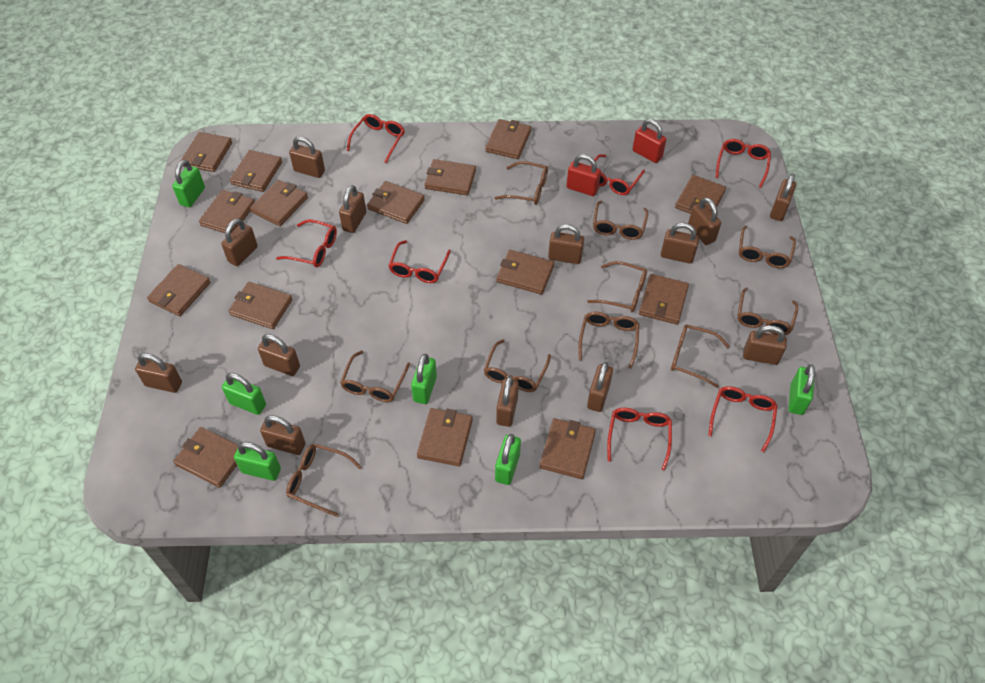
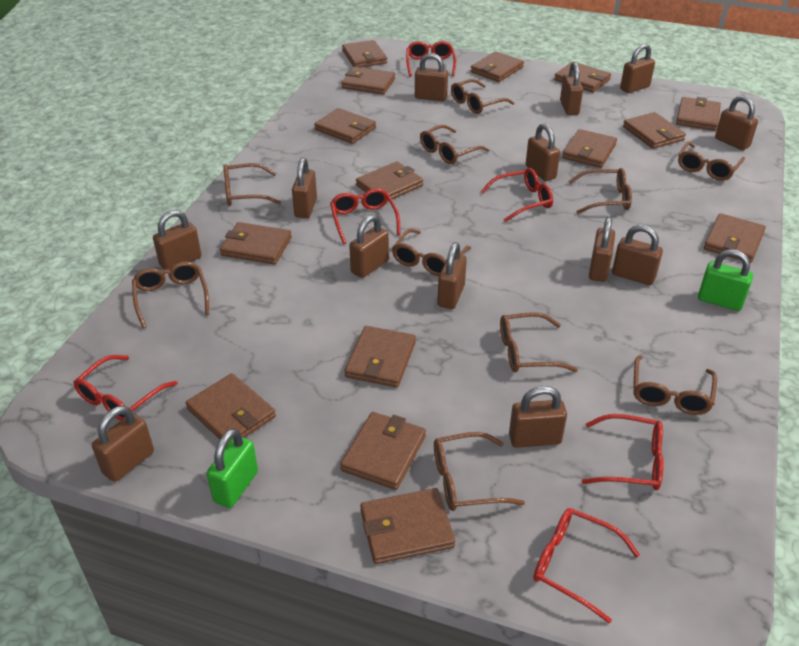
green padlock: [172,160,205,207] [222,373,266,415] [234,442,281,481] [411,354,437,404] [495,434,521,485] [788,364,815,415] = 6 -> [206,428,258,508] [698,249,753,311] = 2
red glasses: [276,219,337,268] [347,114,405,163] [388,240,451,283] [590,154,645,195] [607,408,672,470] [708,386,778,453] [715,139,771,188] = 7 -> [73,355,178,421] [330,188,401,244] [406,41,456,77] [481,168,553,222] [533,508,640,623] [582,414,664,490] = 6
red padlock: [567,154,601,196] [633,119,667,163] = 2 -> none = 0

